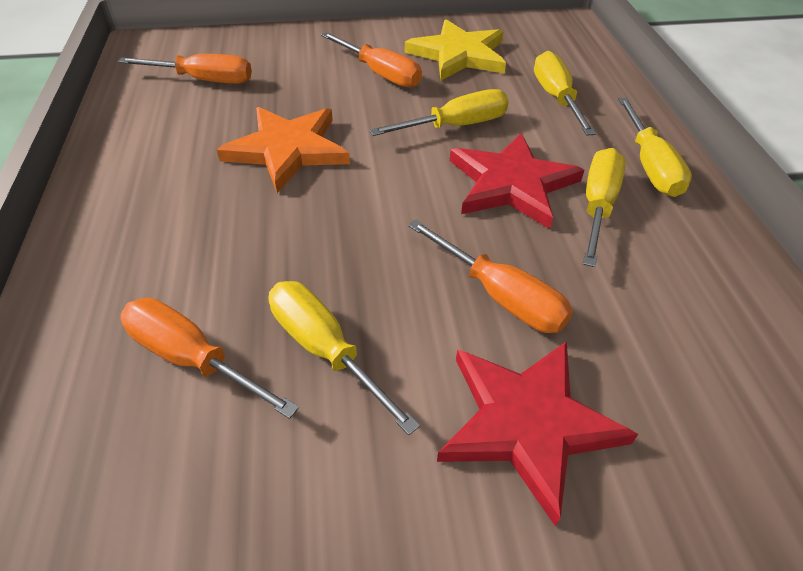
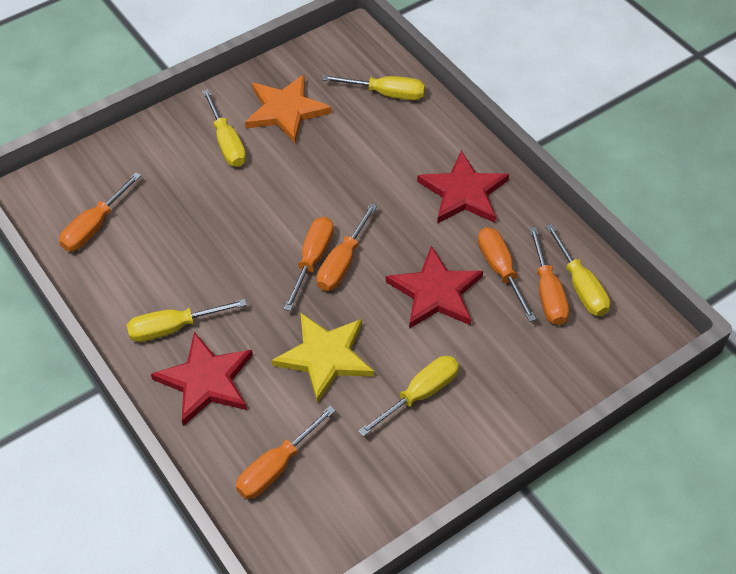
orange screwdriver: [118,54,252,84] [120,298,299,419] [321,32,422,88] [408,219,573,333] = 4 -> [59,172,141,251] [236,406,336,499] [284,217,334,311] [317,203,377,291] [478,227,536,322] [529,227,569,325] = 6
red star: [437,341,638,527] [450,133,584,229] = 2 -> [151,332,253,426] [386,246,483,329] [417,150,509,224] = 3

